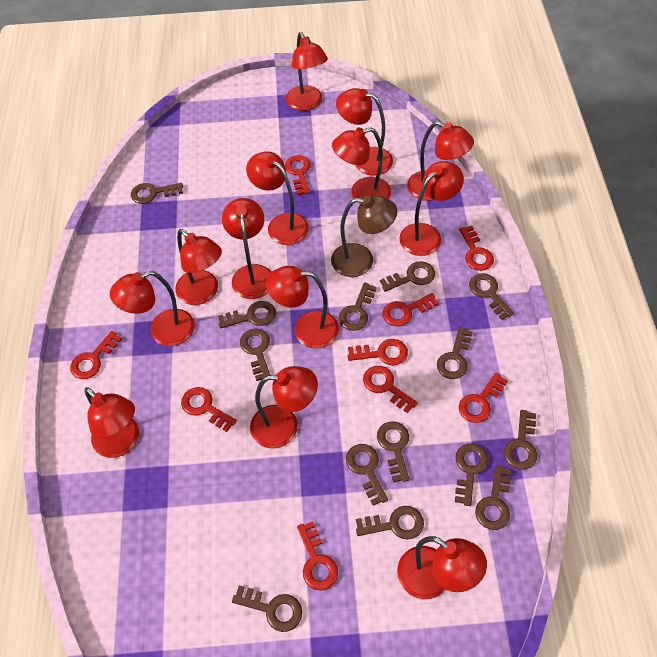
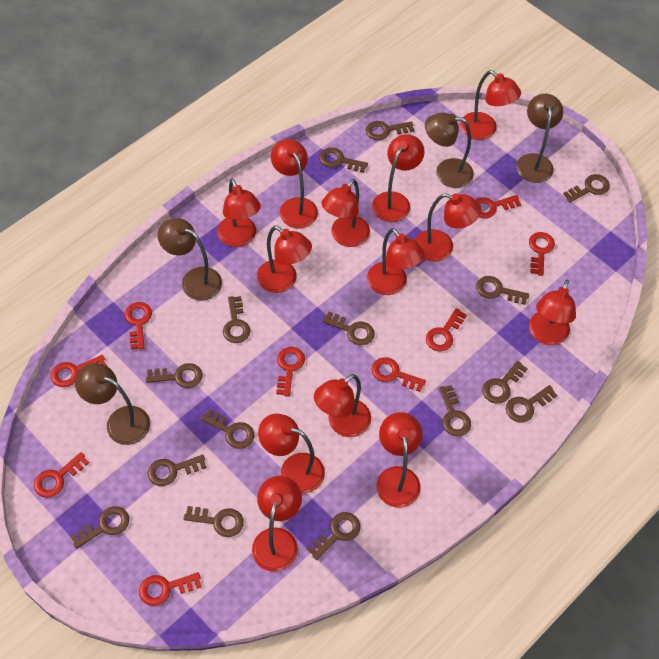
brown key: [131,183,183,204] [218,301,276,329] [232,586,302,632] [240,329,270,381] [339,282,377,331] [346,444,388,506] [356,506,424,539] [377,421,409,482] [380,261,435,292] [437,327,473,379] [455,444,489,506] [469,273,514,320] [475,465,512,530] [504,410,537,470] = 14 -> [70,506,129,549] [146,363,203,388] [148,455,206,486] [183,506,244,537] [201,409,254,449] [223,296,250,343] [307,512,361,560] [319,147,368,173] [322,312,375,346] [366,121,414,140] [438,385,471,436] [476,276,529,305] [482,361,528,404] [506,385,557,422] [563,174,610,203] = 15
brown lamp: [331,195,398,277] = 1 -> [75,363,150,445] [157,218,222,301] [425,112,474,188] [516,94,563,183] = 4

